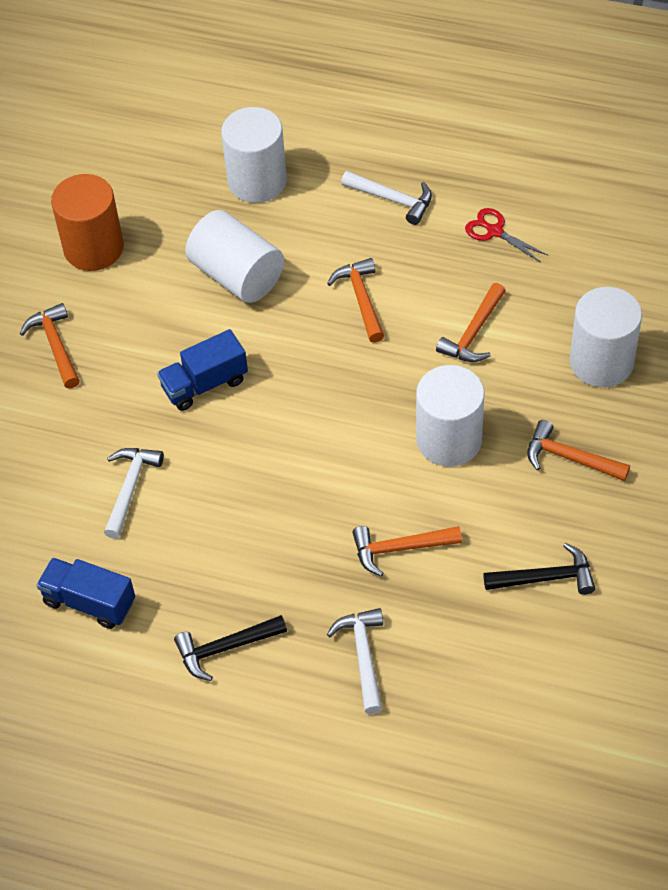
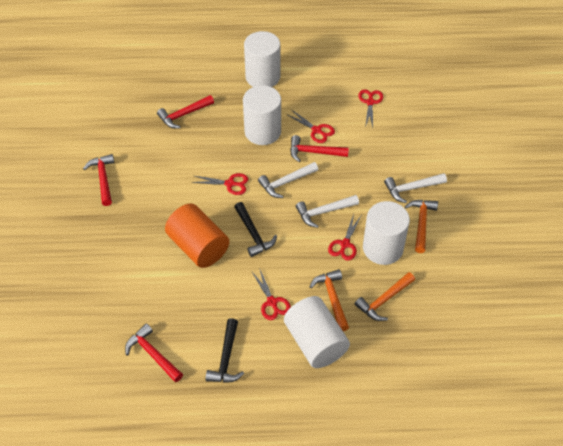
blue truck: [36,558,135,629] [157,329,248,411] = 2 -> none = 0
orange hammer: [20,303,80,389] [327,258,384,343] [352,526,462,577] [436,283,506,362] [527,420,630,481] = 5 -> [309,269,349,331] [355,272,415,321] [405,200,438,253] = 3
red hammer: none = 0 -> [83,154,114,206] [125,324,183,382] [157,95,214,128] [290,135,349,162] = 4
red scissors: [465,208,547,263] = 1 -> [192,173,248,195] [252,268,291,320] [288,110,335,143] [328,214,361,260] [358,89,383,128] = 5

